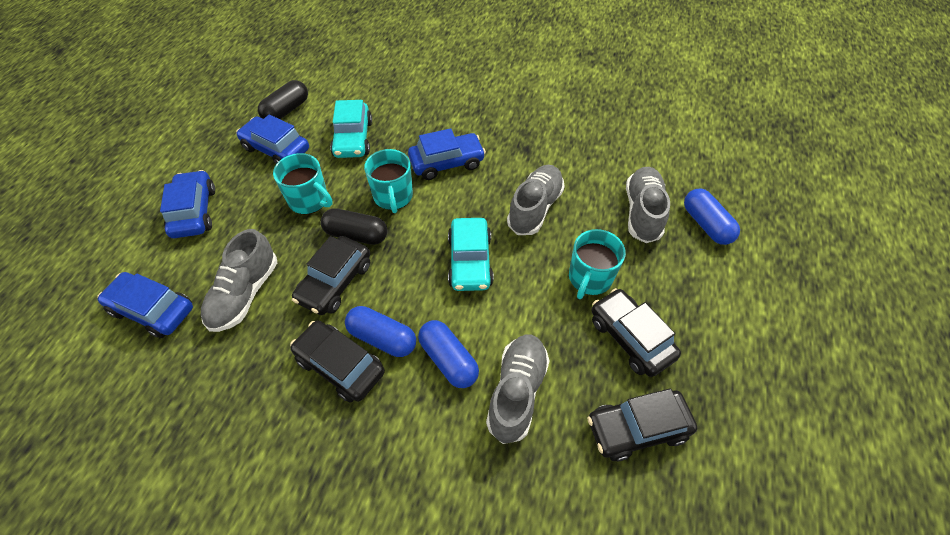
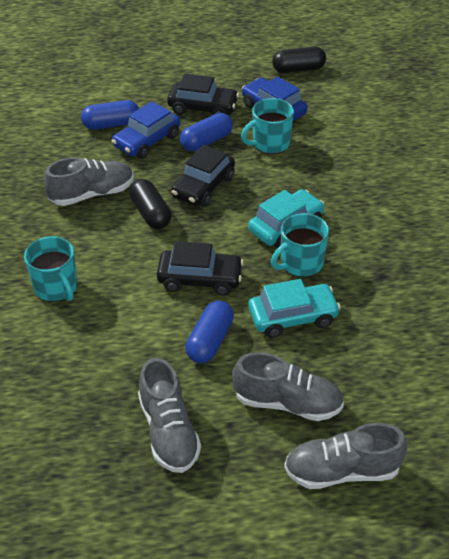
black car: [290,320,385,402] [292,236,370,315] [587,388,697,462] [591,288,681,377] = 4 -> [157,241,244,296] [167,74,239,115] [171,145,235,207] = 3
blue car: [97,272,193,338] [160,170,215,238] [236,114,309,164] [408,128,486,180] = 4 -> [112,101,180,159] [242,76,308,121] = 2

